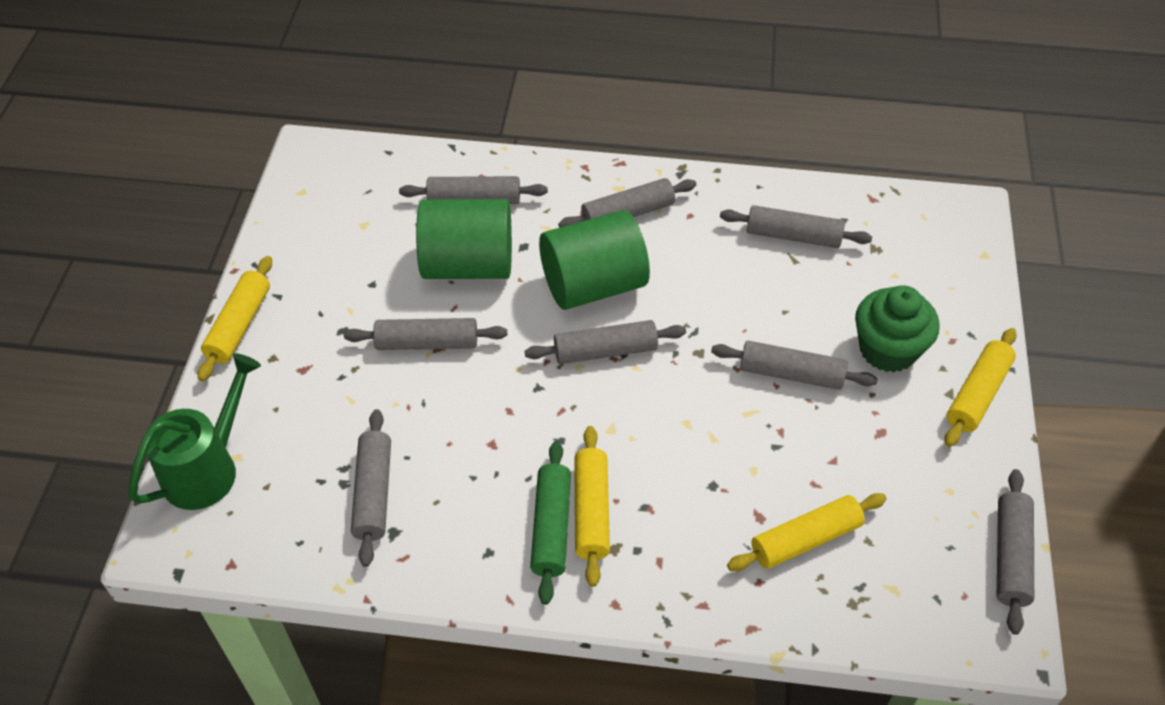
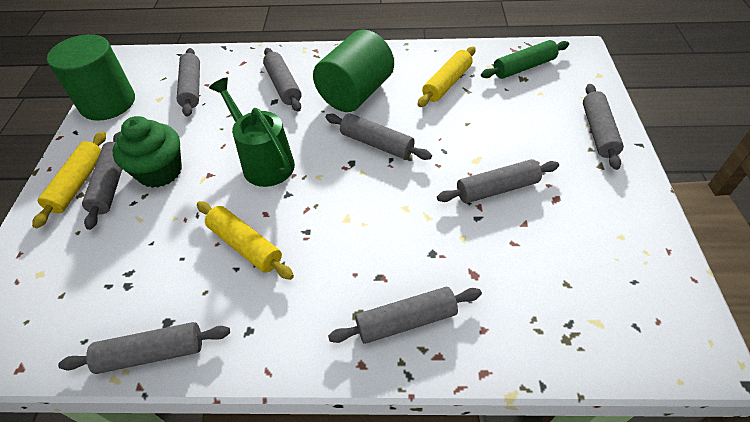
yellow rolling pin: [197,256,272,381] [574,426,610,587] [727,493,887,571] [945,328,1017,447] = 4 -> [32,131,106,228] [197,201,294,280] [418,47,476,107] = 3

